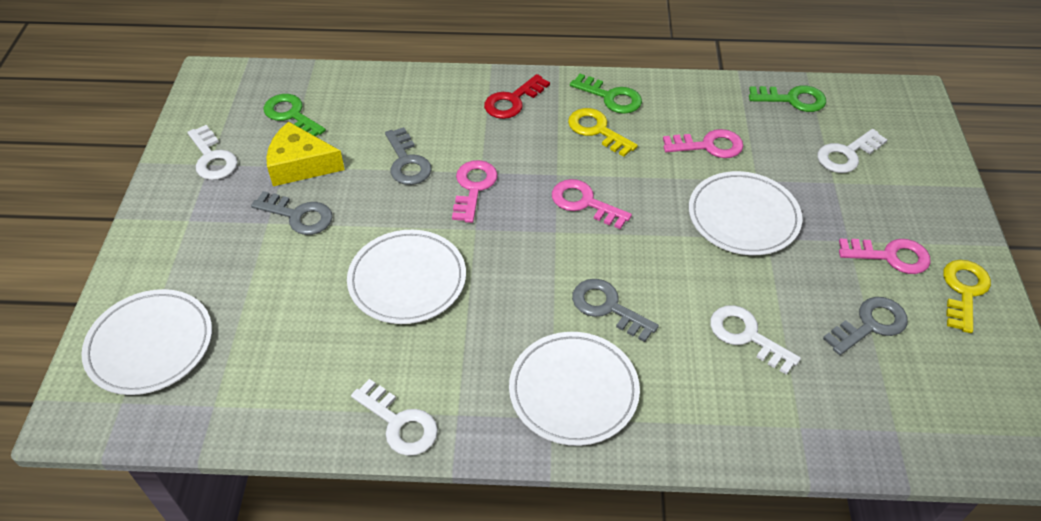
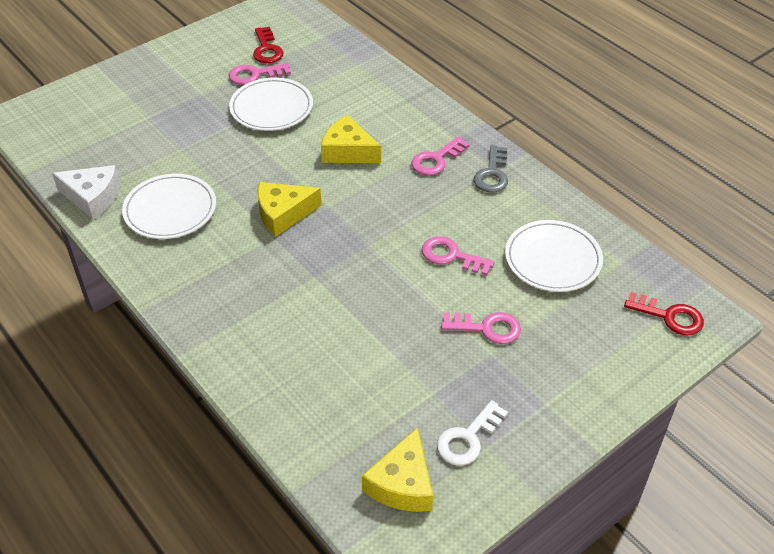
green key: [264,94,326,137] [570,74,642,114] [749,85,826,112] = 3 -> none = 0
grey key: [251,191,333,235] [385,127,432,185] [572,279,659,342] [823,297,908,355] = 4 -> [474,145,508,193] = 1
red key: [484,74,550,119] = 1 -> [253,27,284,63] [624,292,704,335] = 2
white cheese: none = 0 -> [52,165,120,220] = 1
white key: [187,125,237,180] [351,379,438,456] [710,305,801,375] [817,129,888,173] = 4 -> [437,400,508,466] = 1
white plate: [81,289,212,395] [347,230,466,324] [509,332,640,446] [689,171,802,255] = 4 -> [122,174,216,239] [229,77,313,131] [505,220,603,292] = 3
yellow cheese: [266,122,345,186] = 1 -> [257,182,322,237] [321,115,381,163] [362,427,433,512] = 3
yellow key: [568,108,638,157] [943,260,991,333] = 2 -> none = 0

